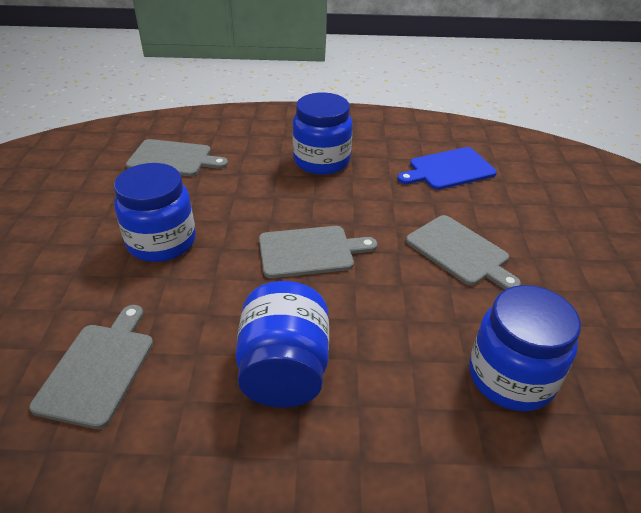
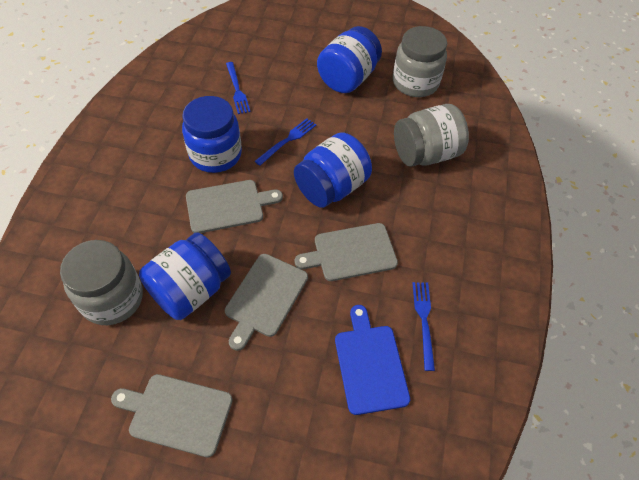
blue fork: none = 0 -> [226,62,251,114] [255,118,316,166] [412,282,435,371] = 3
grey jar: none = 0 -> [60,240,143,325] [393,26,447,97] [394,104,469,167] = 3

